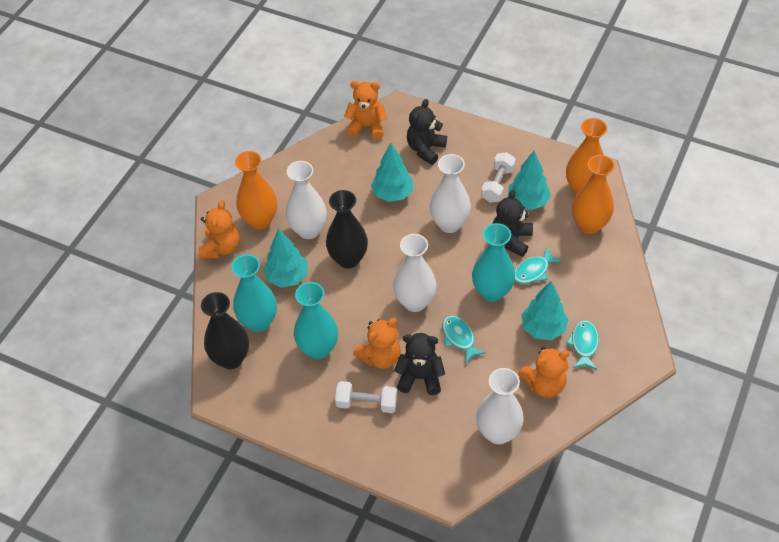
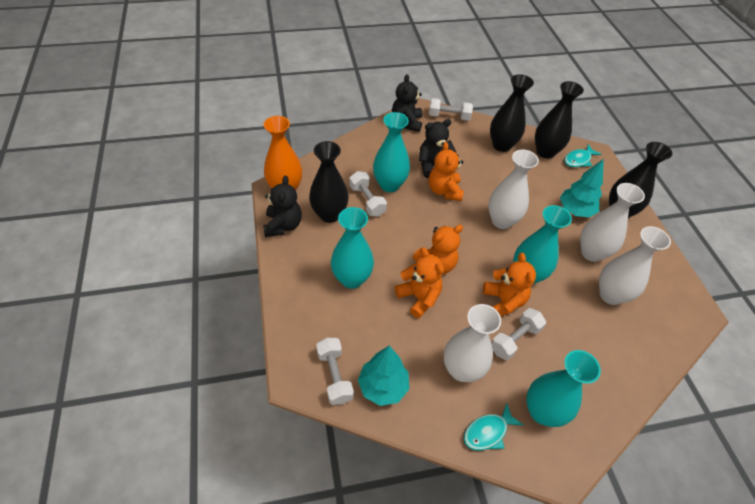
black vase: [201,292,249,369] [326,190,368,269] = 2 -> [309,141,349,223] [490,74,534,152] [535,81,584,158] [609,142,673,218] = 4
orange vase: [235,151,277,229] [566,118,608,195] [572,155,615,234] = 3 -> [264,116,302,191] = 1
turquoise fish: [442,316,486,363] [515,247,562,284] [566,320,599,370] = 3 -> [464,403,523,451] [564,144,602,167] = 2
turquoise tree: [263,228,308,288] [371,143,413,202] [508,151,551,210] [521,281,568,340] = 4 -> [358,345,409,406] [560,159,604,218] = 2
turquoise vase: [231,254,277,332] [294,282,338,359] [472,223,515,302] = 3 -> [331,207,374,289] [373,112,410,192] [513,205,572,284] [526,350,601,427] = 4
white dumbbell: [335,381,397,413] [481,152,516,203] = 2 -> [316,338,354,405] [349,171,387,217] [429,98,473,121] [491,308,546,360] = 4

